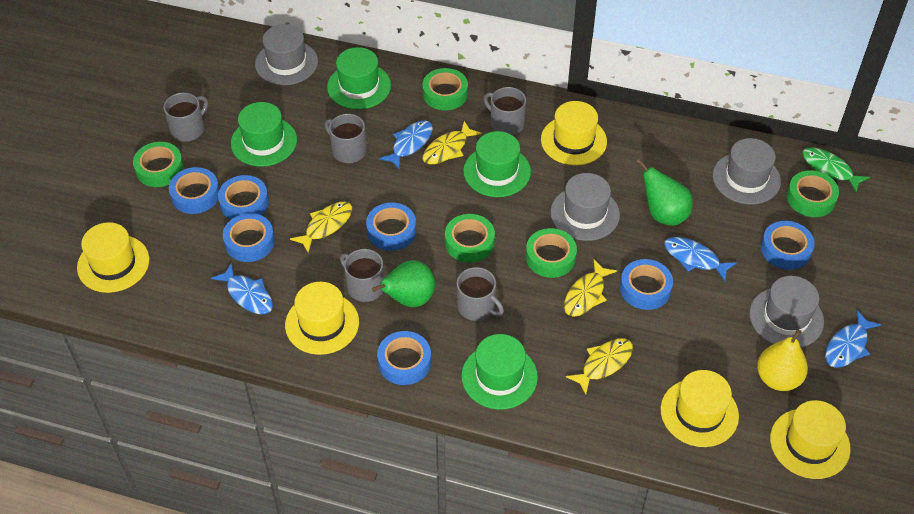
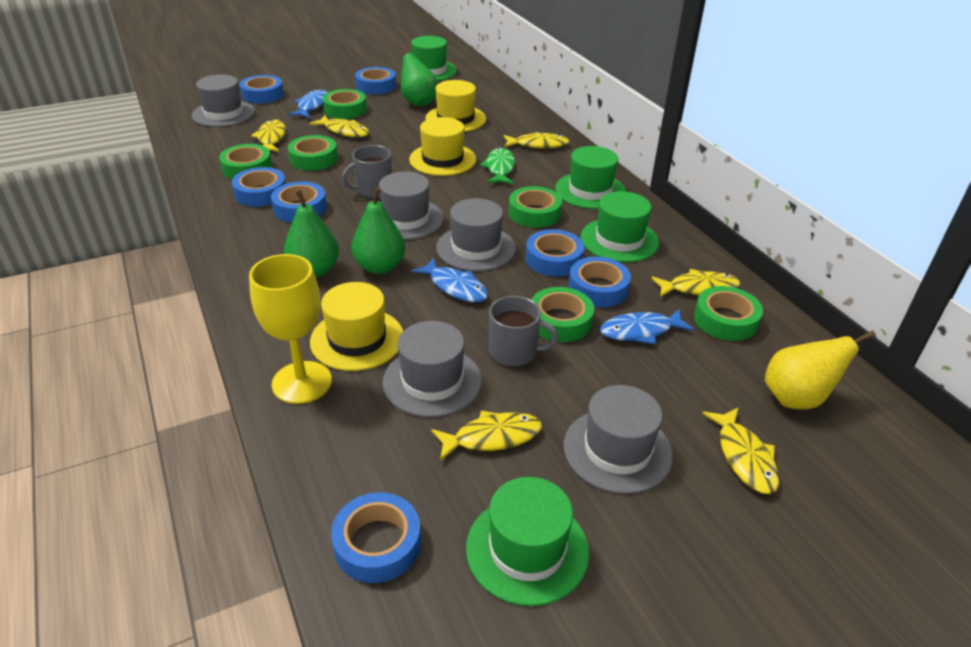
blue fish: [211,263,273,314] [379,120,433,169] [664,237,737,282] [825,310,881,368] = 4 -> [288,89,327,118] [411,258,488,302] [600,309,694,344] = 3
green pear: [372,260,435,307] [636,159,693,226] = 2 -> [284,190,339,277] [351,187,406,274] [401,46,438,106] = 3
green tape: [133,142,184,187] [422,68,468,111] [445,214,495,263] [526,228,577,278] [787,170,839,217] = 5 -> [219,144,272,179] [288,135,338,171] [323,89,367,119] [509,186,562,228] [531,287,594,342] [694,286,763,341] = 6
grey hat: [255,24,318,85] [550,173,620,241] [712,138,781,204] [749,276,824,347] = 4 -> [192,74,255,127] [379,172,444,240] [383,321,482,417] [436,198,516,271] [564,385,673,494] = 5
grey mug: [164,93,208,142] [325,114,367,163] [340,249,384,302] [457,267,504,321] [483,87,526,135] = 5 -> [342,145,392,198] [489,296,558,366] = 2
yellow fish: [290,202,352,253] [423,121,482,164] [564,260,617,317] [566,338,633,394] = 4 -> [251,120,286,152] [309,115,369,137] [431,411,542,461] [503,132,569,148] [651,269,740,297] [702,407,779,494] = 6
yellow goblet: none = 0 -> [249,254,332,404] = 1
yellow hat: [77,222,149,293] [285,282,359,355] [541,101,607,166] [660,370,739,447] [770,400,850,479] = 5 -> [310,282,403,371] [409,117,476,176] [425,80,486,132] = 3

